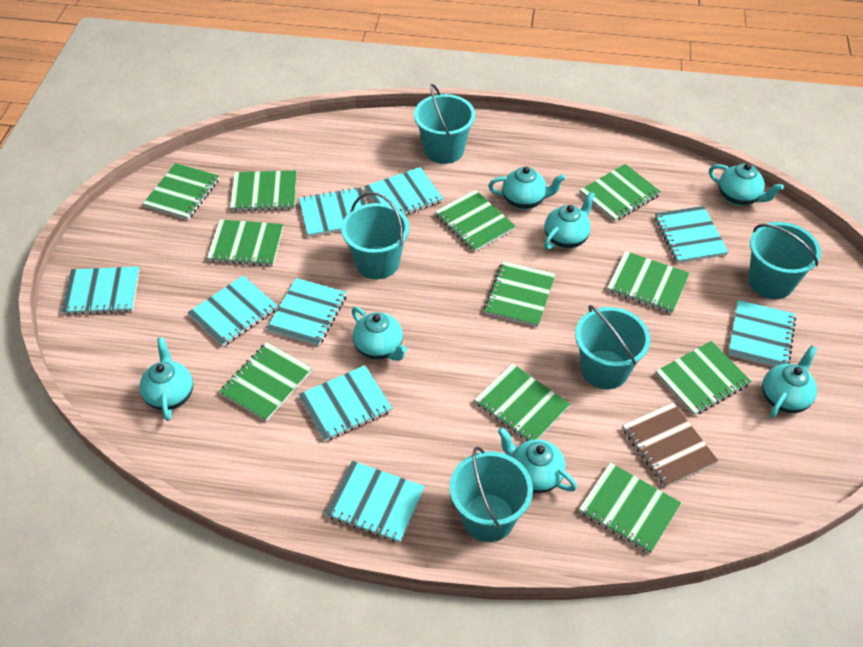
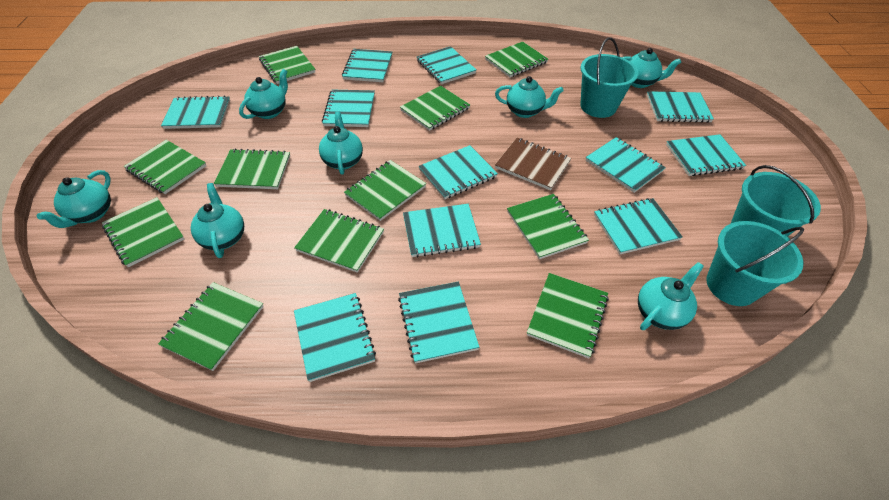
turquoise bucket: [341,192,409,279] [414,84,475,164] [450,446,533,542] [575,305,650,389] [748,222,821,299] = 5 -> [580,37,638,118] [706,221,804,306] [731,165,821,237] = 3
turquoise notebook: [61,267,140,315] [188,275,278,347] [267,278,347,346] [299,187,366,237] [299,365,392,441] [325,461,425,543] [364,167,443,215] [655,206,729,263] [728,300,796,367] = 9 -> [161,96,230,129] [294,293,376,382] [322,90,375,127] [342,49,392,82] [398,281,479,364] [403,204,481,257] [417,46,476,84] [419,145,498,199] [585,137,666,193] [594,198,683,255] [647,91,714,123] [666,134,746,176] = 12

